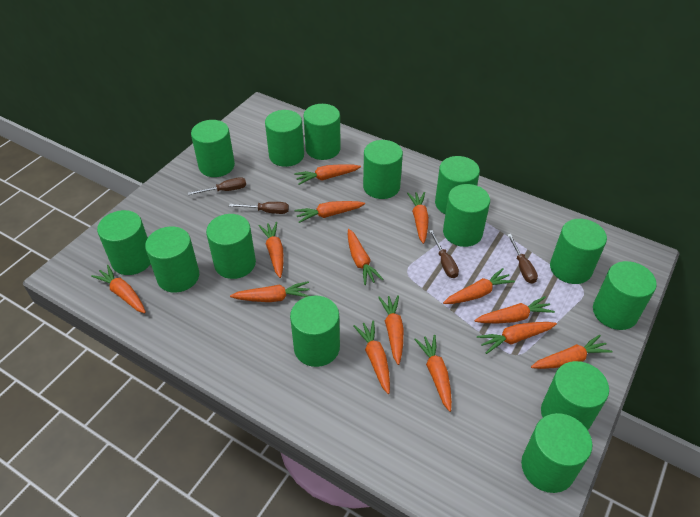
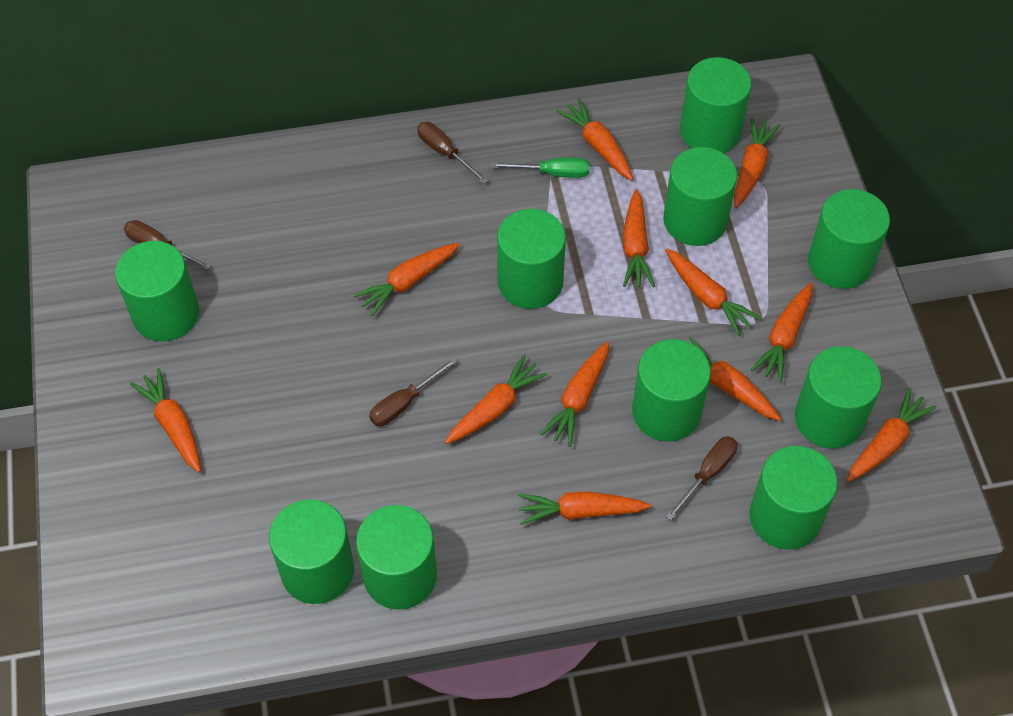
green cylinder: [97,210,151,275] [145,226,199,293] [191,120,235,177] [206,214,256,279] [265,110,304,167] [290,295,340,367] [303,104,341,160] [363,140,403,199] [435,156,480,214] [443,184,490,247] [521,413,592,493] [541,361,609,430] [550,219,607,284] [593,261,657,330] = 14 -> [115,241,199,341] [269,500,354,604] [356,505,437,610] [497,209,566,309] [632,339,711,442] [663,147,737,246] [680,57,752,153] [749,446,838,550] [795,346,882,449] [808,189,890,289] = 10
green screwdriver: none = 0 -> [491,157,589,178] = 1
orange carrot: [91,265,146,313] [230,281,310,302] [259,222,284,278] [294,164,361,185] [295,201,365,223] [348,229,384,285] [353,320,390,394] [378,295,404,365] [407,192,429,244] [414,335,452,412] [443,268,515,304] [474,296,555,323] [477,322,557,354] [531,335,613,369] = 14 -> [130,368,201,472] [353,243,460,316] [445,355,547,444] [518,491,651,525] [540,341,609,447] [556,98,633,180] [623,189,655,287] [665,249,761,336] [689,337,781,421] [734,117,780,208] [751,283,812,383] [847,388,937,482] = 12

